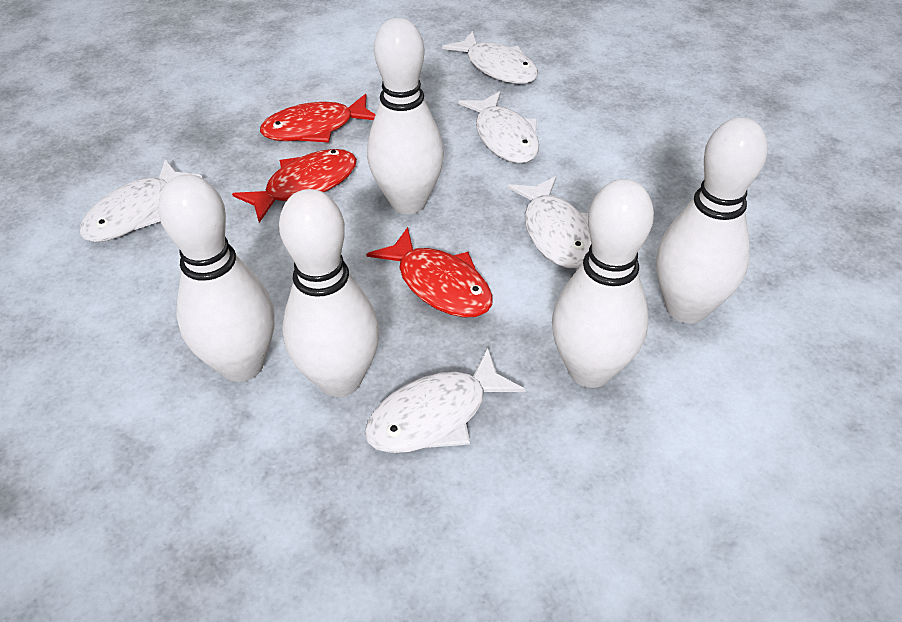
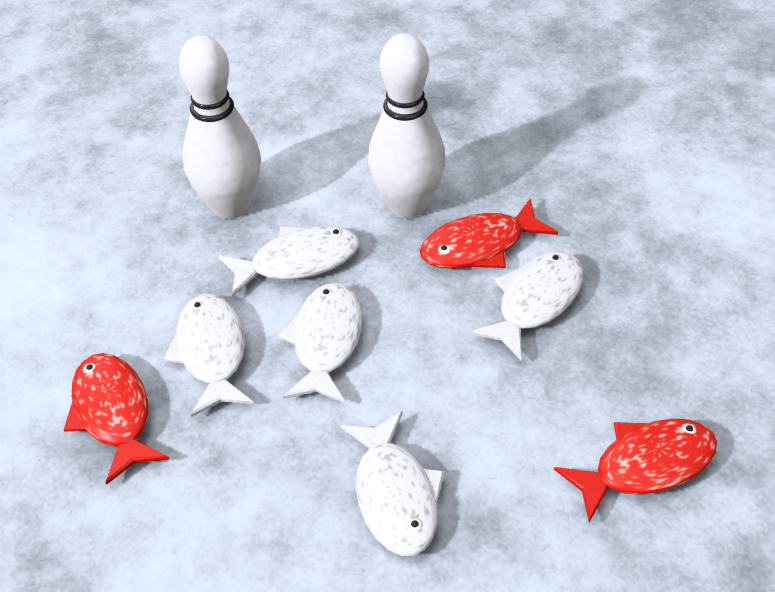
white bowling pin: [158,174,274,382] [279,189,379,397] [367,18,444,214] [552,179,654,388] [656,117,767,324] = 5 -> [179,35,261,219] [368,33,446,218] = 2

